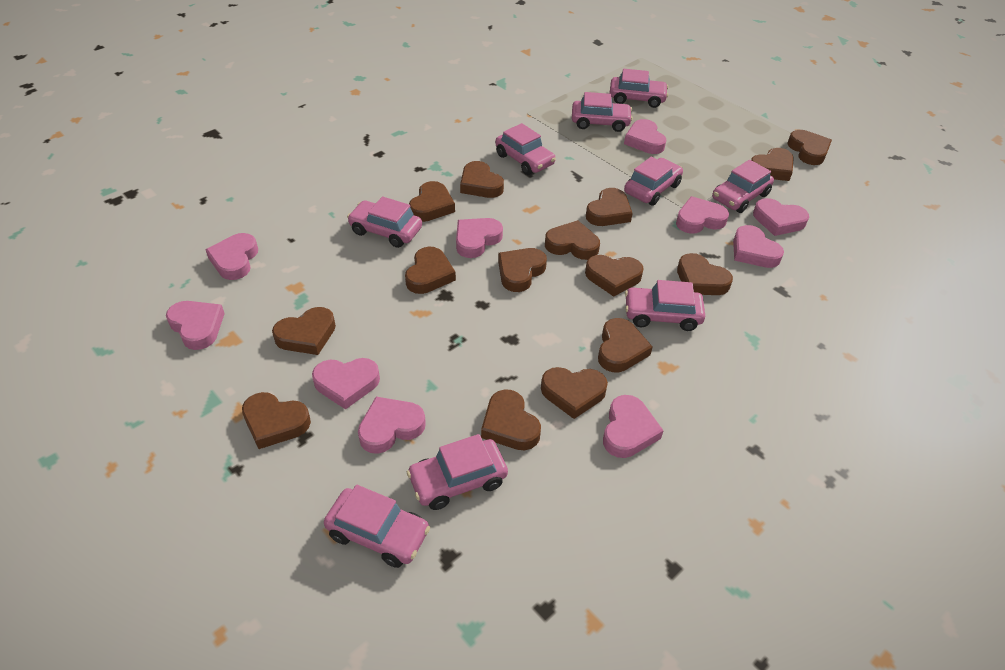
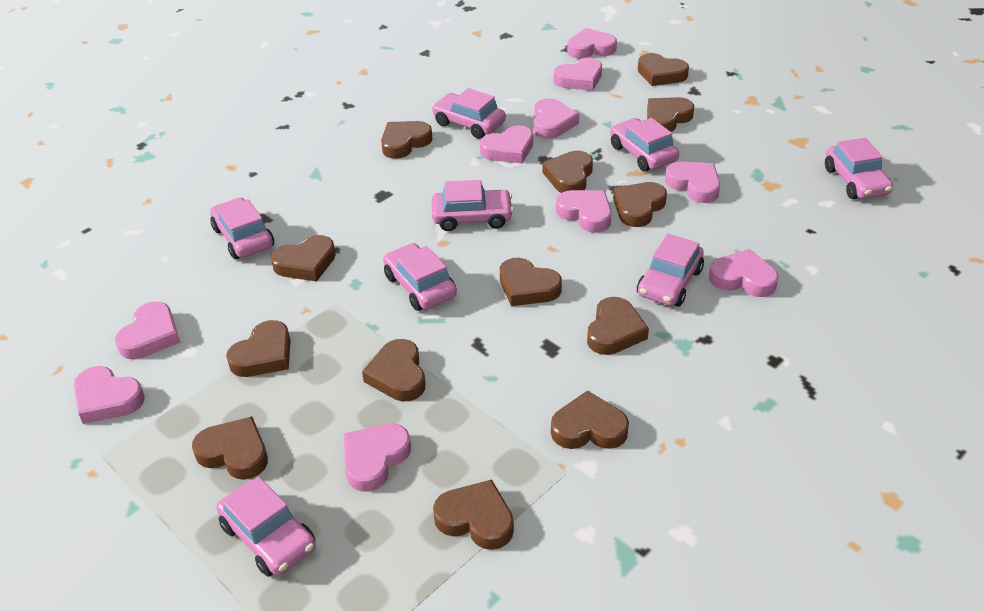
brown heart: [242,392,311,449] [272,307,336,355] [405,247,456,294] [409,181,455,222] [460,161,504,198] [481,390,541,450] [498,248,547,292] [541,367,608,419] [545,220,600,260] [585,255,644,297] [586,188,633,226] [598,318,653,373] [677,253,733,295] [751,148,794,181] [787,130,832,165] = 15 -> [192,416,268,480] [226,320,291,377] [271,235,336,282] [362,339,425,401] [381,121,433,159] [433,479,514,550] [500,258,562,306] [542,151,593,193] [551,391,629,449] [587,297,649,355] [613,182,667,227] [638,53,689,86] [647,97,695,132] = 13
pink car: [324,485,430,568] [347,196,422,248] [407,434,508,510] [495,123,556,175] [572,92,633,132] [610,69,668,108] [624,157,683,206] [625,280,705,331] [712,160,774,213] = 9 -> [210,198,274,259] [216,477,316,577] [383,243,457,311] [432,88,506,139] [432,180,514,231] [610,118,679,172] [637,234,704,307] [825,138,893,199] = 8

